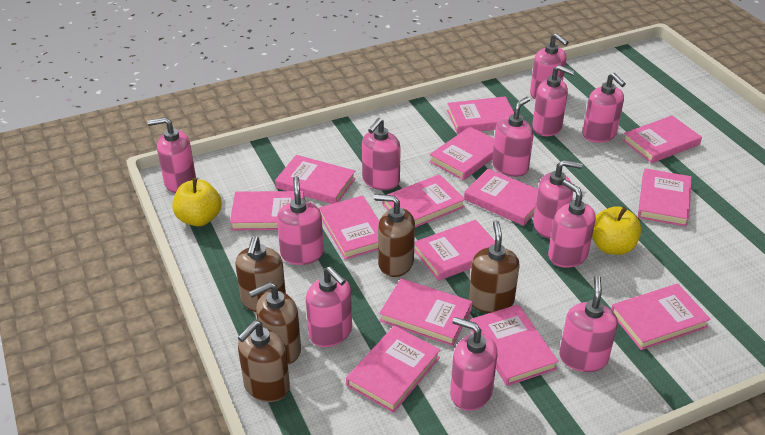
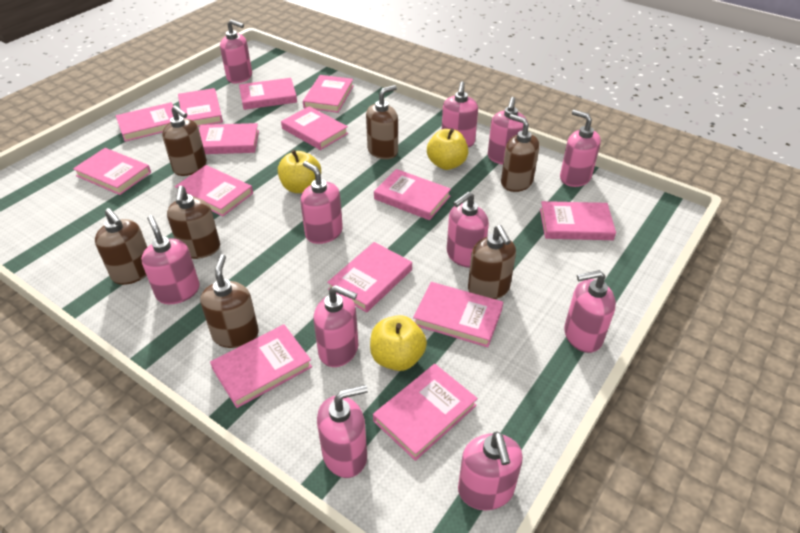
brown soap dispenser: [235,236,286,312] [238,320,290,402] [249,282,301,365] [374,194,415,277] [469,221,519,313] = 5 -> [95,208,147,285] [162,105,207,176] [167,186,220,259] [200,254,259,348] [366,85,398,159] [468,225,516,299] [501,114,539,192] = 7
pink soap dispenser: [148,117,196,193] [277,176,324,265] [306,266,352,347] [362,118,401,190] [450,317,497,411] [492,97,534,177] [530,33,569,99] [532,65,575,136] [533,160,583,239] [548,180,596,268] [559,275,618,372] [583,73,626,143] = 12 -> [141,215,200,304] [220,20,252,83] [300,161,343,244] [314,285,359,367] [317,385,368,478] [442,82,478,147] [447,192,489,268] [458,432,523,510] [488,97,528,165] [560,110,601,187] [564,270,616,353] = 11
yellow apple: [173,178,222,226] [592,206,642,255] = 2 -> [278,150,321,193] [370,315,427,371] [427,128,468,170] = 3

